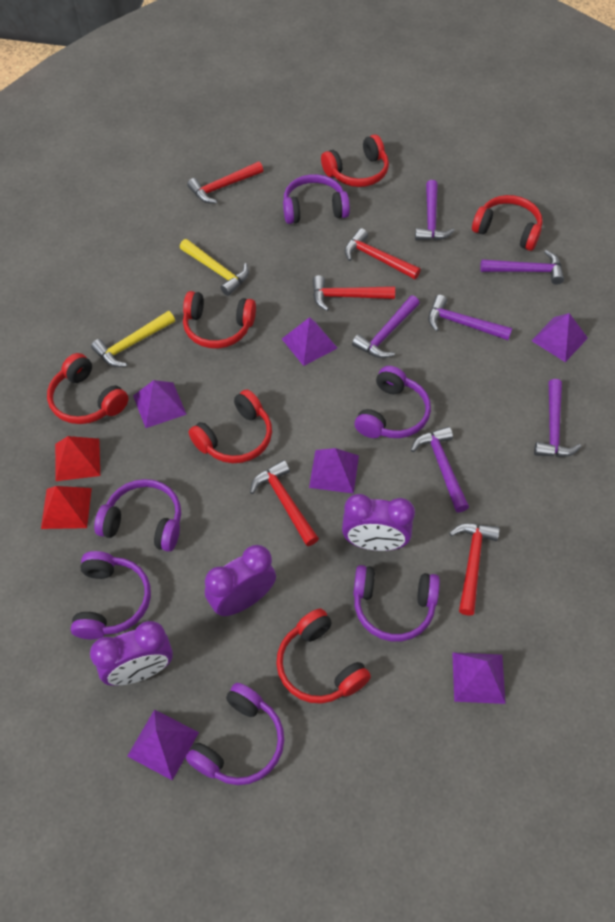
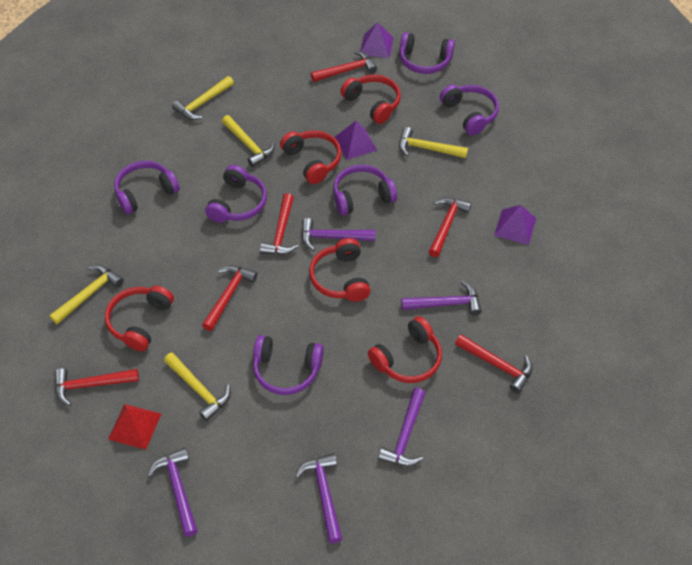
purple clock: [90,621,173,686] [205,545,276,616] [342,494,415,551] = 3 -> none = 0
purple hammer: [352,296,420,358] [411,427,469,513] [415,180,455,241] [428,295,512,340] [480,250,564,285] [534,379,581,457] = 6 -> [147,448,198,537] [295,453,342,543] [302,218,375,251] [378,388,425,466] [401,281,482,316] = 5
purple pyramid: [127,709,199,781] [133,380,187,428] [282,317,337,366] [309,448,359,494] [452,652,506,704] [531,313,588,362] = 6 -> [334,121,377,160] [360,22,394,58] [494,205,536,245] = 3
red hammer: [187,162,263,203] [250,460,319,546] [313,275,395,311] [345,228,421,279] [449,524,500,616] = 5 -> [55,368,139,406] [202,266,257,331] [260,193,299,255] [311,51,377,82] [429,197,471,257] [455,334,533,393] = 6
red headphones: [47,353,128,424] [183,291,256,349] [189,389,272,463] [276,608,371,704] [321,135,389,187] [472,195,543,251] = 6 -> [105,286,174,351] [280,130,341,184] [309,238,370,302] [340,75,401,124] [368,316,442,383] = 5
red pyramid: [41,486,92,529] [55,436,100,481] = 2 -> [108,404,161,450] = 1
yellow hammer: [91,311,175,367] [180,239,249,296] = 2 -> [49,265,124,324] [164,353,231,421] [172,76,234,120] [222,115,275,167] [399,127,468,158] = 5

